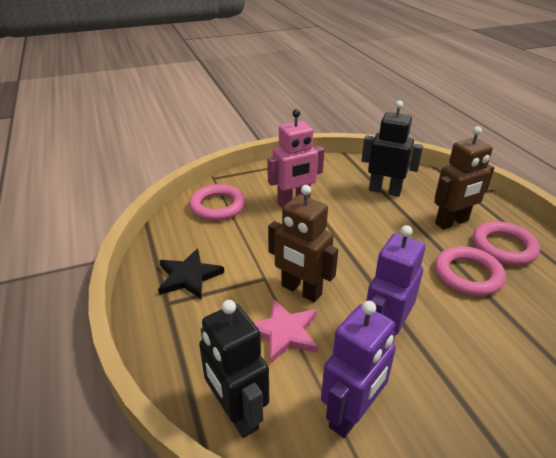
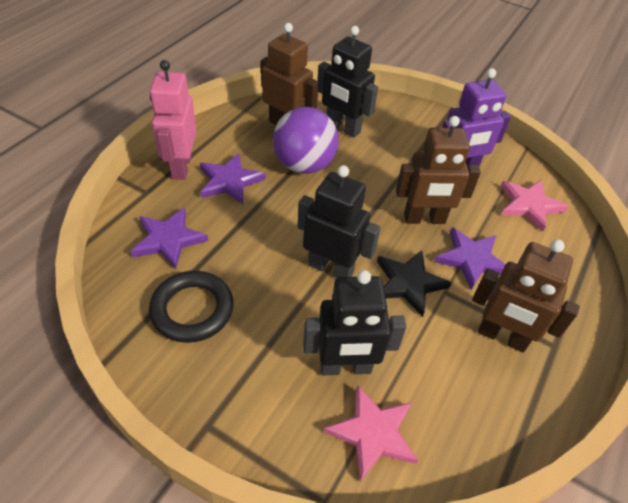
black ring: none = 0 -> [149,271,233,343] = 1
black robot: [199,300,269,438] [361,101,423,197] = 2 -> [298,165,381,278] [303,270,407,375] [317,26,378,138] = 3
brown robot: [268,185,338,302] [434,126,494,230] = 2 -> [261,23,319,125] [396,116,481,224] [472,240,579,353] = 3
pink ring: [189,184,245,221] [435,246,506,296] [473,221,540,266] = 3 -> none = 0
pink star: [253,299,318,364] = 1 -> [324,385,418,481] [500,180,569,232] = 2
purple ball: none = 0 -> [273,107,339,174] = 1
purple robot: [321,301,396,438] [366,225,425,335] = 2 -> [442,68,511,166] = 1
purple star: none = 0 -> [130,207,208,269] [200,153,265,204] [434,227,506,290] = 3

